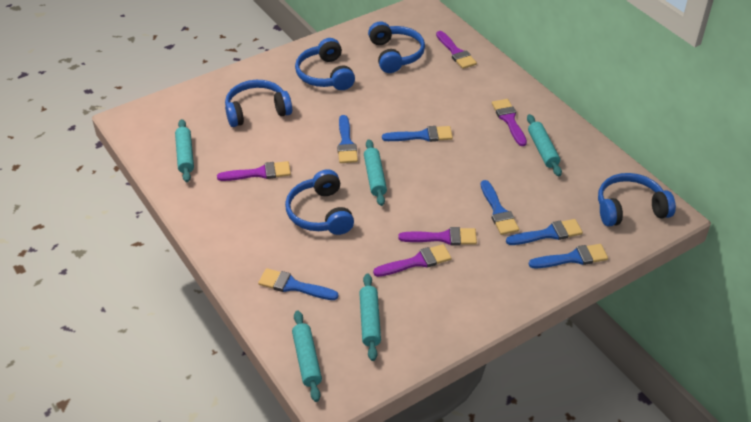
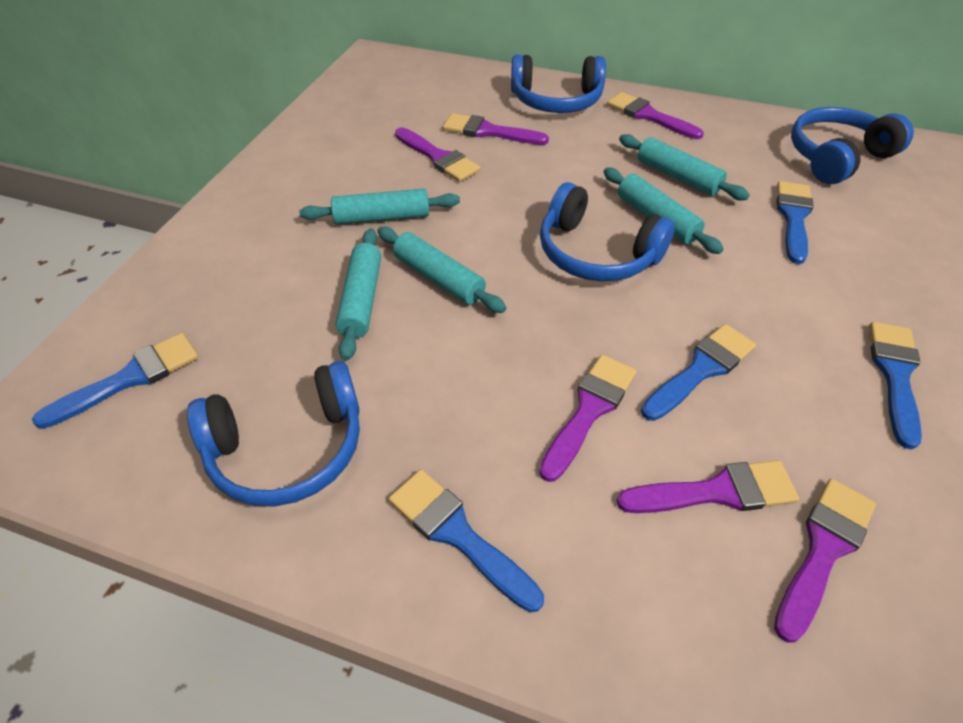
blue brush: [258,268,339,300] [337,115,358,163] [382,126,453,142] [481,180,519,235] [506,219,583,245] [529,244,608,268] = 6 -> [32,333,199,429] [389,469,544,613] [641,324,756,421] [776,181,814,264] [869,322,922,450] = 5
blue headphones: [225,80,292,127] [285,169,354,235] [295,38,355,90] [368,22,425,73] [598,173,676,227] = 5 -> [187,361,360,507] [511,54,606,113] [540,182,675,282] [791,107,914,184] = 4
purple brush: [217,161,291,181] [373,244,452,277] [398,227,477,245] [436,31,477,69] [492,99,527,146] = 5 -> [395,127,481,182] [443,113,549,145] [539,355,637,482] [607,92,704,139] [617,460,799,513] [774,479,876,643] = 6

